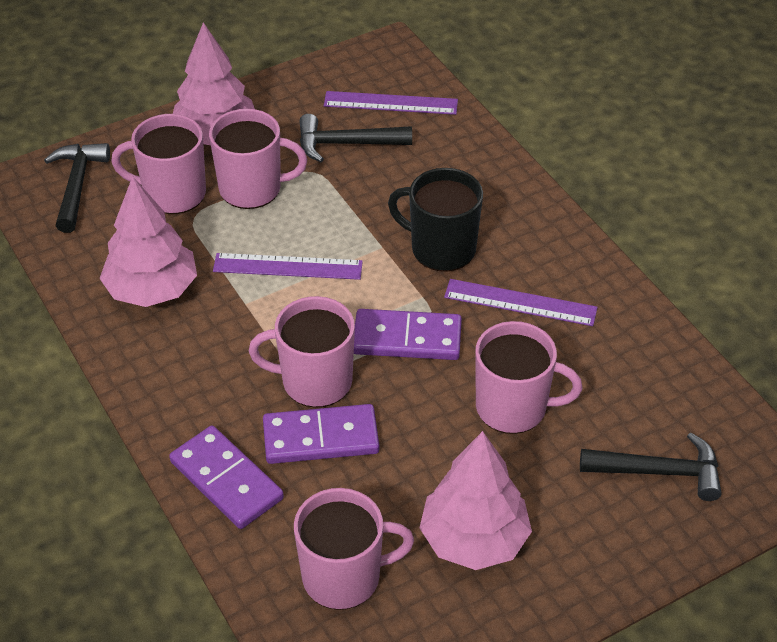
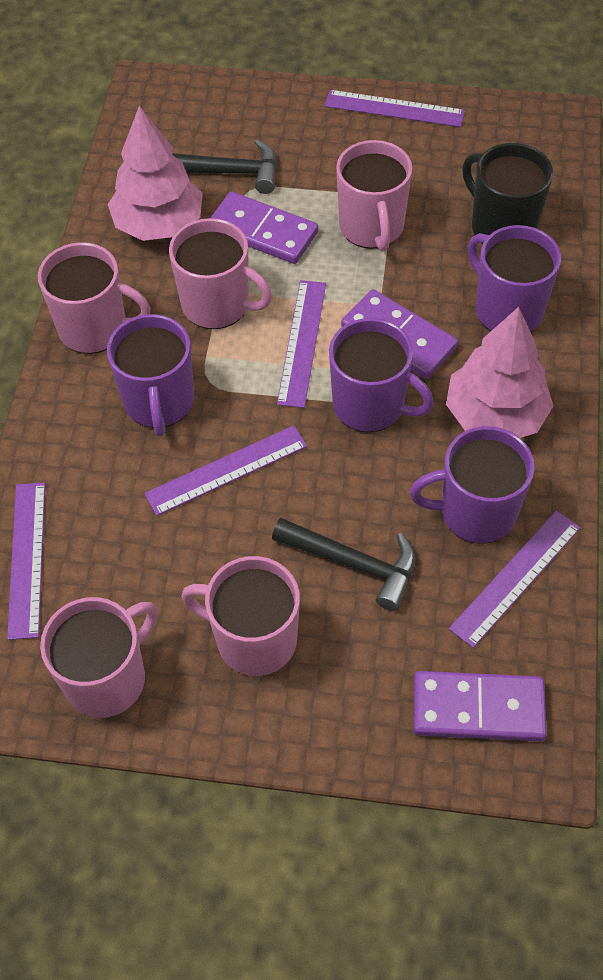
black hammer: [44,143,110,233] [299,114,412,162] [580,432,722,501] = 3 -> [172,139,277,194] [272,518,416,611] = 2
pink tree: [99,176,197,307] [173,22,255,145] [420,431,532,570] = 3 -> [108,106,203,241] [446,307,554,438] = 2
purple mug: none = 0 -> [107,314,194,436] [329,318,434,432] [410,426,535,544] [468,225,561,332] = 4
purple ruler: [213,253,363,280] [324,91,458,115] [444,279,598,326] = 3 -> [7,482,45,640] [144,425,307,516] [277,280,326,408] [325,90,465,127] [449,511,580,648] = 5

